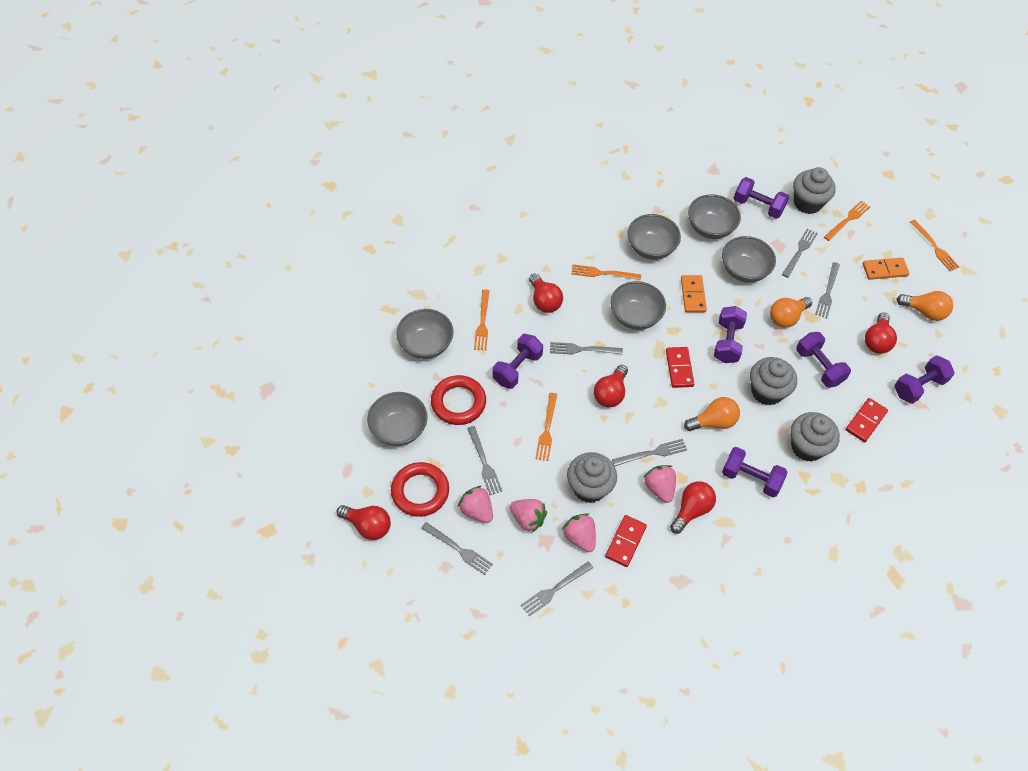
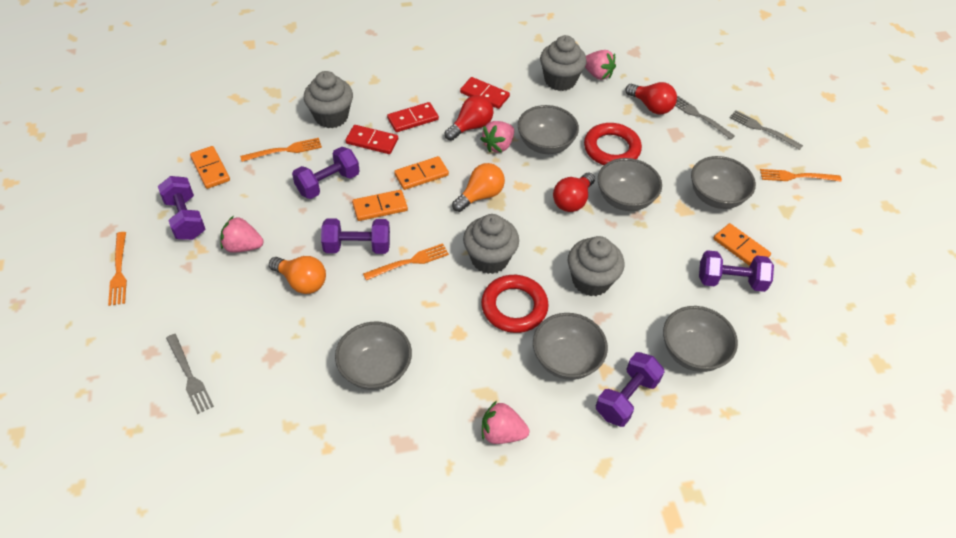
grey fork: [421,522,493,575] [467,426,502,495] [521,561,593,616] [550,342,623,355] [612,439,687,466] [782,229,818,278] [815,262,840,318] = 7 -> [166,334,214,414] [675,95,735,140] [729,110,803,150] = 3
orange domino: [681,275,707,312] [863,258,910,280] = 2 -> [190,146,230,189] [352,190,408,221] [394,156,449,190] [714,223,771,266] = 4
orange fork: [474,290,489,350] [535,393,557,461] [572,264,641,280] [824,200,870,241] [910,219,959,271] = 5 -> [108,232,127,306] [240,138,322,162] [363,243,449,280] [760,169,842,182] = 4
orange light bulb: [684,397,740,431] [770,297,812,328] [897,291,953,321] = 3 -> [269,256,326,294] [452,163,505,212] = 2
purple dumbbell: [492,334,543,389] [714,306,747,363] [722,447,788,497] [734,177,789,219] [796,332,851,388] [894,355,955,404] = 6 -> [158,176,205,240] [292,147,359,199] [321,219,390,254] [596,352,665,427] [699,250,774,292] = 5
red light bulb: [337,505,391,540] [529,273,563,313] [594,365,628,407] [670,481,716,534] [865,312,897,354] = 5 -> [445,95,493,141] [553,173,595,212] [625,82,677,114] = 3

